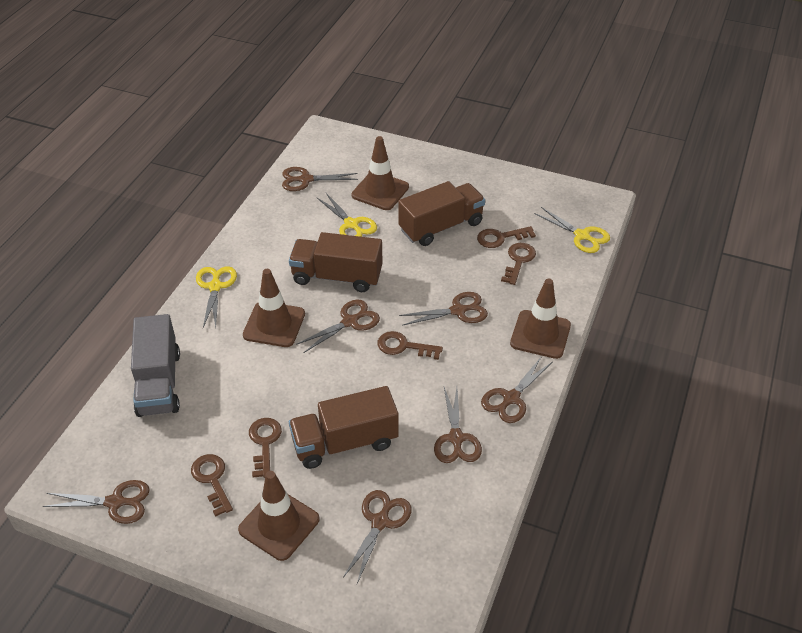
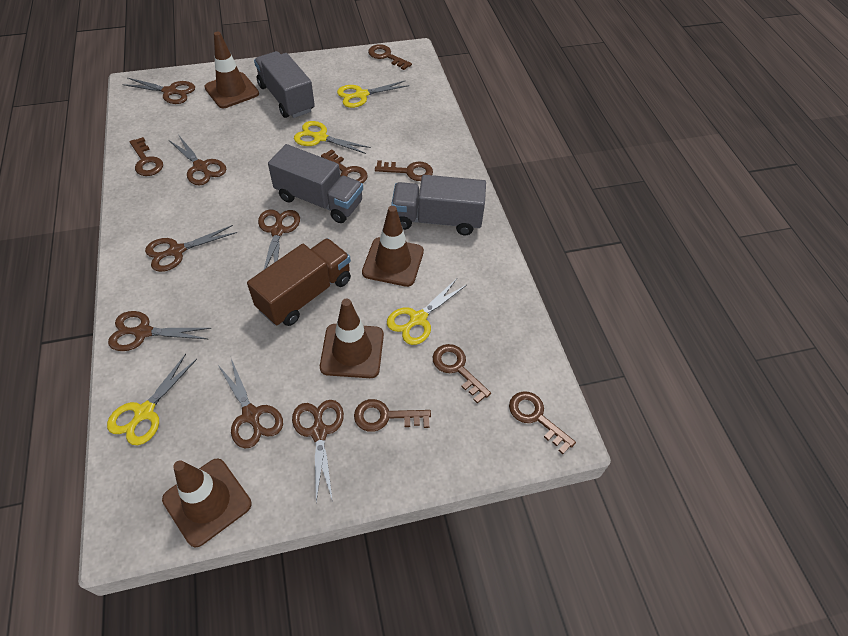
brown key: [191,454,233,517] [249,418,282,478] [377,331,443,360] [477,226,536,248] [501,243,536,285] = 5 -> [130,137,163,176] [321,149,368,184] [354,399,431,432] [368,44,412,70] [375,160,433,181] [433,344,491,403] [509,391,576,454] = 7
brown truck: [289,232,383,292] [289,386,399,469] [398,181,485,246] = 3 -> [247,238,351,326] = 1
grey truck: [131,314,180,417] = 1 -> [254,51,315,118] [268,144,363,223] [391,175,486,235] = 3
yellow scissors: [196,266,237,328] [317,193,377,237] [534,207,610,253] = 3 -> [107,354,197,445] [294,121,371,154] [337,81,409,108] [387,279,467,345] = 4

